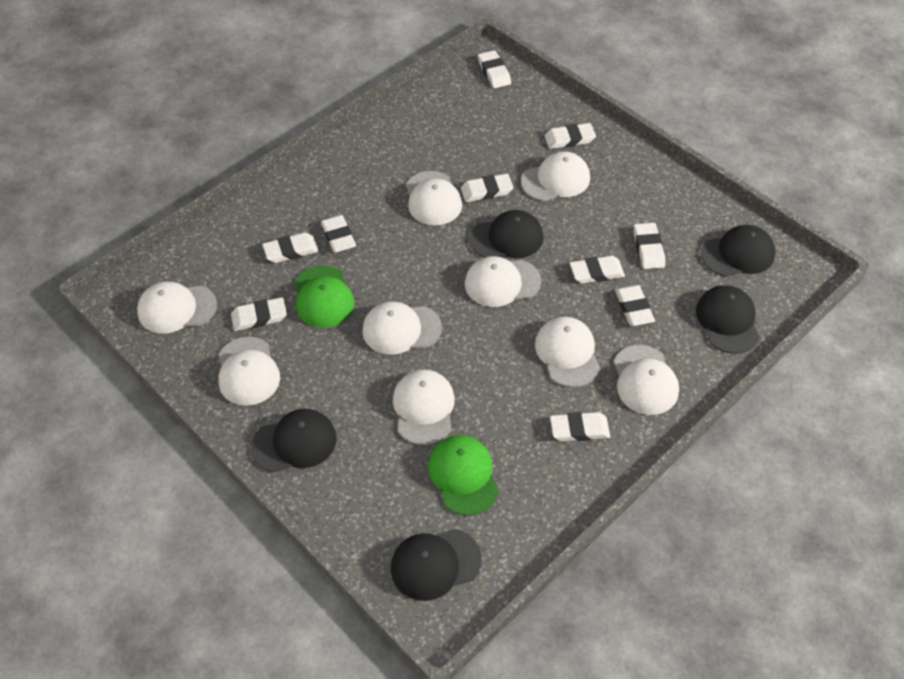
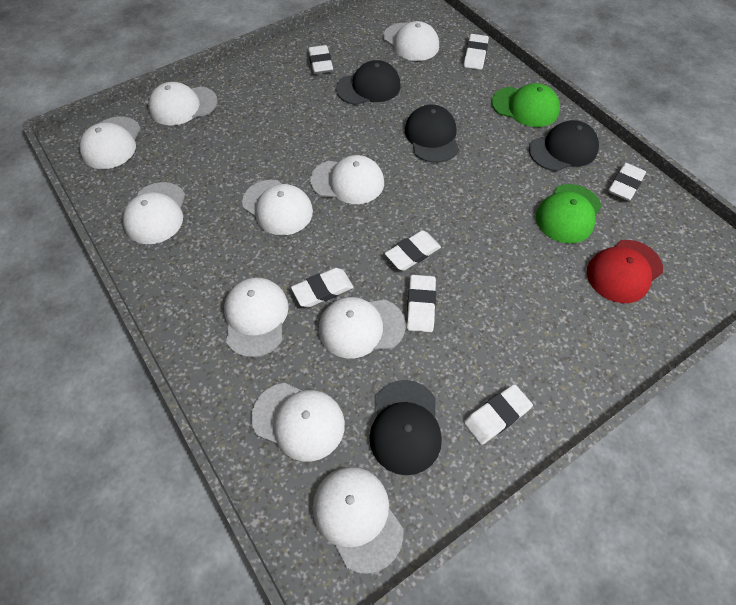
black cap: [251,409,337,473] [391,529,482,601] [469,210,543,258] [696,285,759,354] [701,225,775,277] = 5 -> [336,60,401,105] [369,380,442,475] [405,105,459,163] [529,120,599,171] = 4
red cap: none = 0 -> [587,240,663,303] = 1
white cap: [137,282,217,333] [218,336,280,406] [362,301,442,355] [393,369,455,445] [406,171,462,225] [465,256,541,307] [521,151,590,201] [535,317,600,387] [614,345,679,415] = 9 -> [80,117,141,169] [123,182,186,244] [149,82,218,126] [224,277,289,358] [242,180,313,235] [251,383,345,462] [310,155,384,204] [313,467,403,574] [319,297,406,358] [383,21,439,61] = 10
white eraser: [231,297,287,331] [262,233,319,263] [321,215,356,253] [461,174,513,202] [478,50,511,88] [545,123,596,149] [550,412,610,441] [570,256,625,284] [615,285,655,326] [634,223,665,269] = 10 -> [291,268,353,307] [308,45,333,74] [385,231,441,271] [407,275,436,332] [464,34,489,70] [464,384,533,445] [608,163,646,201] = 7

